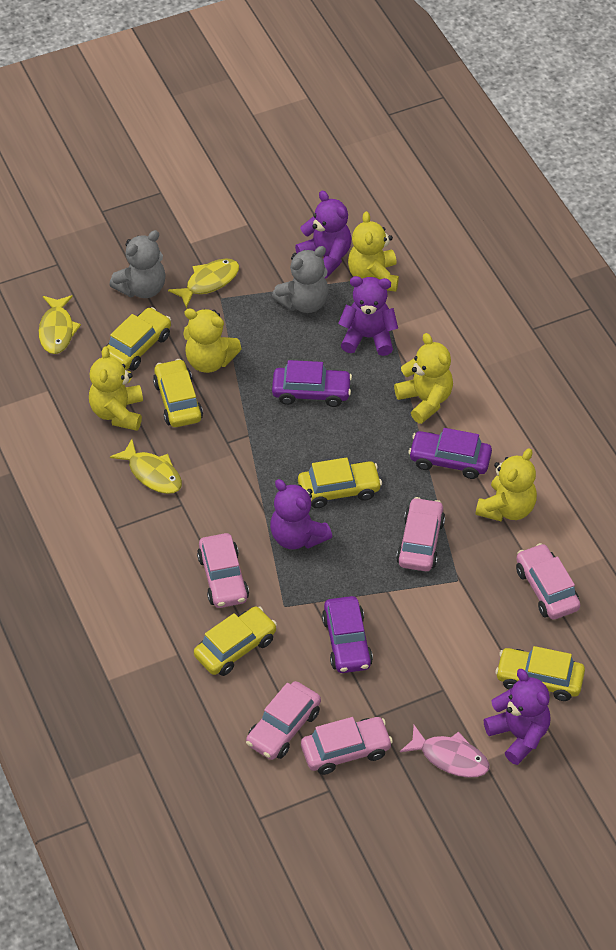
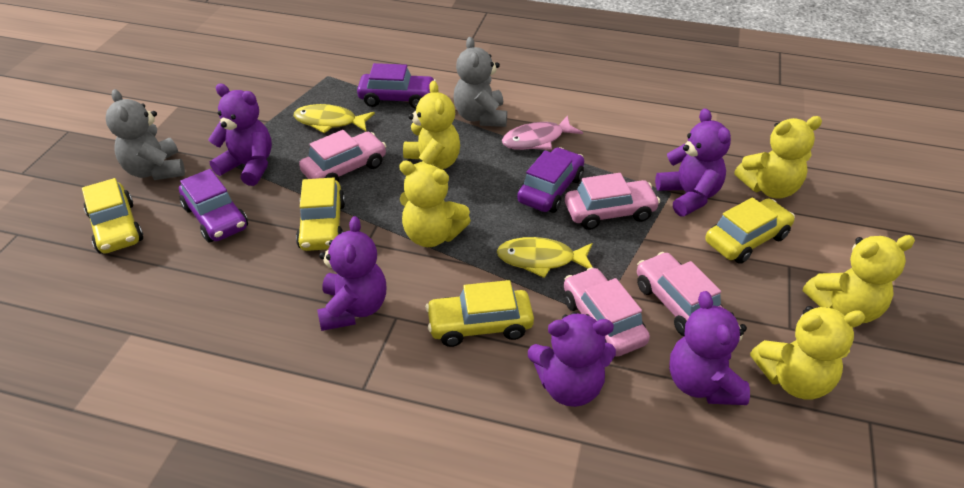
pink car: [197,533,249,608] [246,681,321,760] [301,717,393,775] [396,497,445,571] [516,543,580,619] = 5 -> [299,130,387,182] [564,267,650,357] [565,173,660,230] [637,252,723,336] = 4
purple teddy bear: [270,479,332,549] [295,191,351,279] [338,276,398,356] [484,669,551,765] = 4 -> [208,84,272,186] [317,216,386,331] [528,312,616,407] [655,109,731,216] [669,291,750,405] = 5
yellow car: [106,307,171,371] [153,359,203,427] [194,606,277,676] [298,457,382,508] [495,646,585,701] = 5 -> [82,178,143,254] [296,177,345,251] [426,280,534,347] [705,197,795,264] = 4
yellow fish: [39,295,81,354] [110,439,182,494] [168,259,239,308] = 3 -> [294,104,375,133] [497,237,593,278] = 2

